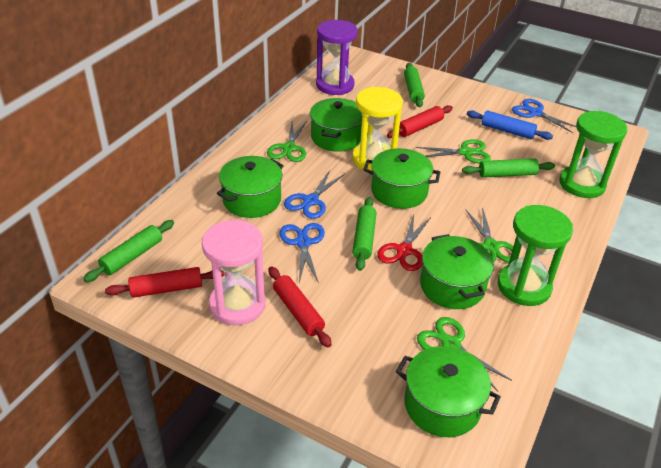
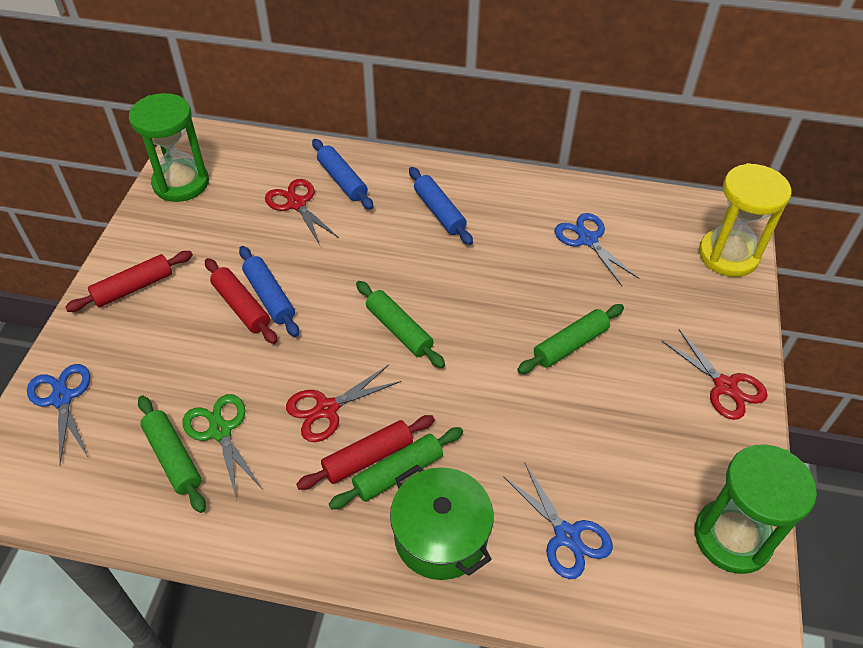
blue rolling pin: [467,110,553,140] = 1 -> [239,246,299,337] [312,139,374,210] [409,167,473,245] = 3
green pot: [217,156,284,218] [310,98,362,152] [363,148,440,209] [396,346,501,437] [420,234,494,309] = 5 -> [390,465,494,580] = 1
green scissors: [267,121,307,162] [416,139,491,163] [417,317,512,391] [465,207,519,262] = 4 -> [183,394,261,497] = 1
pink hourglass: [202,220,266,325] = 1 -> none = 0
purple hourglass: [316,20,358,95] = 1 -> none = 0
red scissors: [377,215,431,271] = 1 -> [265,179,339,245] [286,365,401,442] [662,329,768,420] = 3

